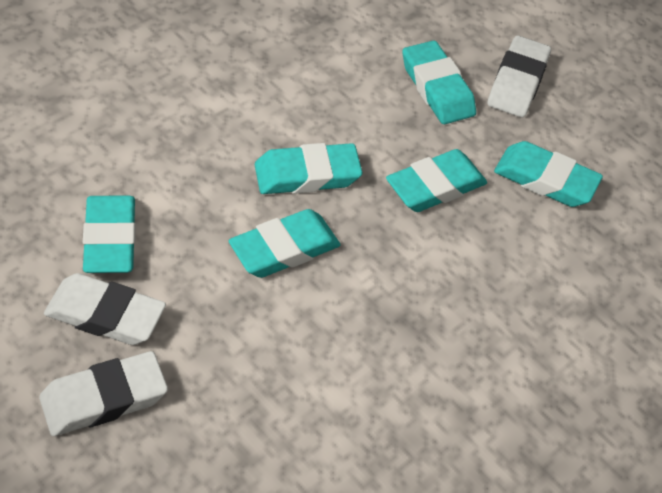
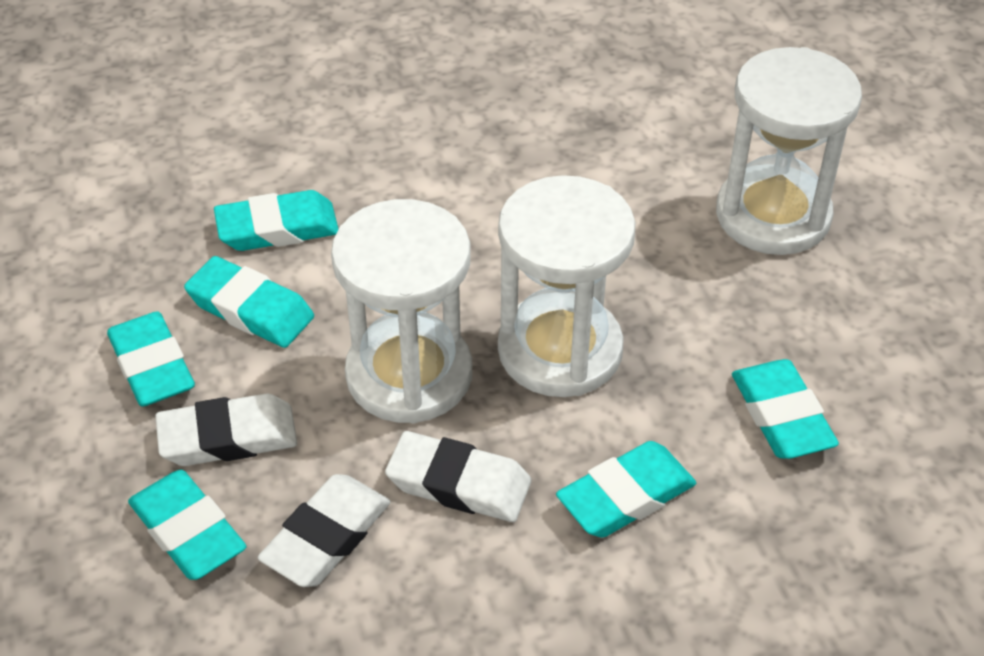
white hourglass: none = 0 -> [331,199,472,423] [498,175,636,397] [716,47,862,255] = 3

